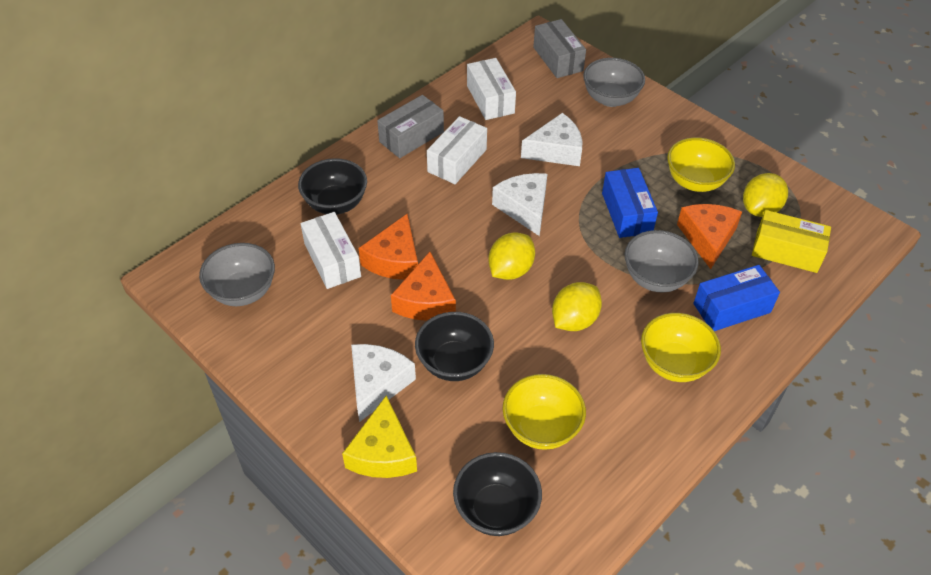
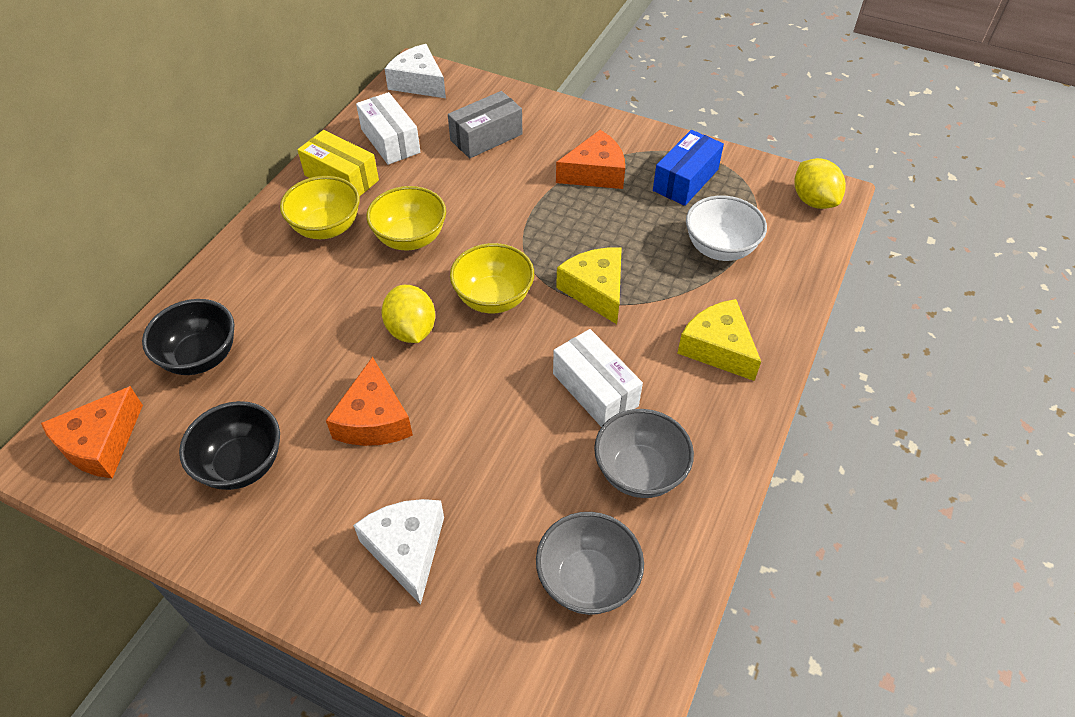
black bowl: [298,158,367,214] [415,312,494,381] [453,452,542,536] = 3 -> [142,299,235,375] [179,401,280,490] = 2
blue box: [602,168,658,238] [693,265,780,331] = 2 -> [653,130,724,206] = 1
grey bowl: [199,243,275,306] [583,58,645,107] [625,230,699,293] = 3 -> [536,512,644,615] [594,409,694,498] = 2
grey box: [377,95,444,158] [533,19,586,78] = 2 -> [448,91,522,158] = 1
white bowl: none = 0 -> [686,196,767,261] = 1
white box: [300,212,361,289] [427,116,487,184] [467,58,516,120] = 3 -> [356,92,420,165] [553,329,643,427] = 2
white cheese: [351,344,416,422] [492,173,547,236] [521,113,582,166] = 3 -> [353,499,444,605] [385,44,446,98] = 2
yellow cheese: [342,395,417,478] = 1 -> [556,247,622,324] [677,299,761,381] = 2
yellow lemon: [488,233,535,280] [552,282,602,331] [743,173,788,217] = 3 -> [382,285,435,343] [794,158,846,209] = 2

